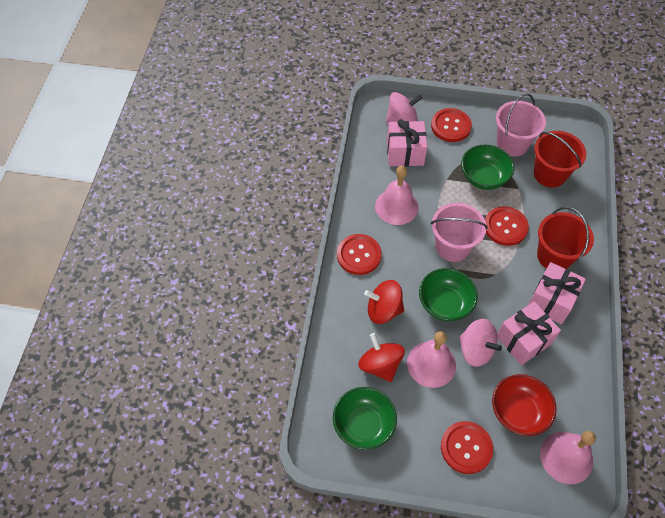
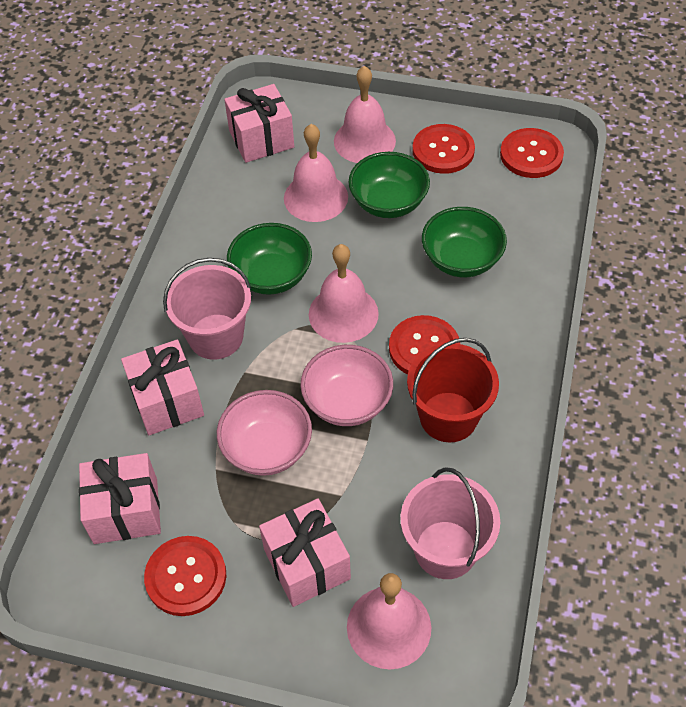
pink bell: [375,166,418,225] [407,331,456,388] [540,431,596,484] = 3 -> [284,124,348,222] [309,244,379,343] [334,66,396,163] [347,573,431,669] = 4
pink bowl: none = 0 -> [217,390,312,476] [300,345,393,426] = 2
pink gift: [387,119,427,166] [497,301,561,365] [528,262,586,324] = 3 -> [79,453,161,544] [121,339,204,435] [224,84,294,163] [259,498,351,607] = 4
pink spinning top: [386,92,422,123] [459,319,502,367] = 2 -> none = 0
red bowl: [492,374,557,436] = 1 -> none = 0
red bucket: [534,131,586,188] [537,207,594,269] = 2 -> [407,338,499,443] = 1
red spinning top: [358,333,405,382] [364,280,404,324] = 2 -> none = 0

